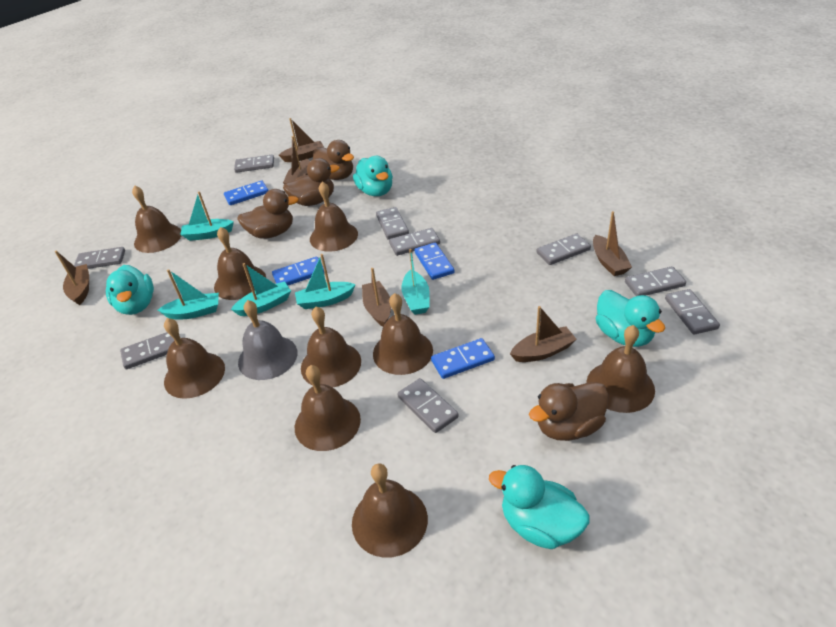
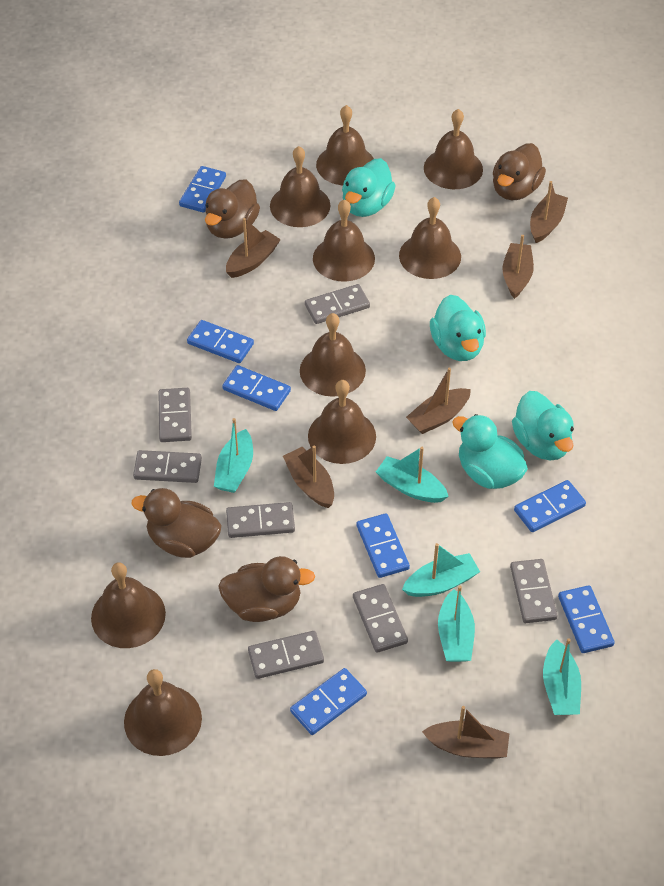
blue domino: [224,181,269,205] [272,257,325,285] [415,242,454,280] [431,338,495,379] = 4 -> [179,166,226,213] [187,320,254,363] [222,365,291,411] [290,668,367,735] [357,513,410,578] [514,480,586,532] [558,585,615,653] = 7
grey bell: [238,300,298,380] = 1 -> none = 0
grey domino: [74,247,125,269] [120,332,175,369] [234,155,274,173] [376,207,409,240] [389,228,440,256] [397,378,459,433] [536,234,591,265] [625,266,686,296] [665,289,720,335] = 9 -> [133,450,202,483] [158,388,192,442] [226,502,295,538] [248,631,324,679] [305,284,370,324] [353,584,408,653] [510,559,558,623] = 7

